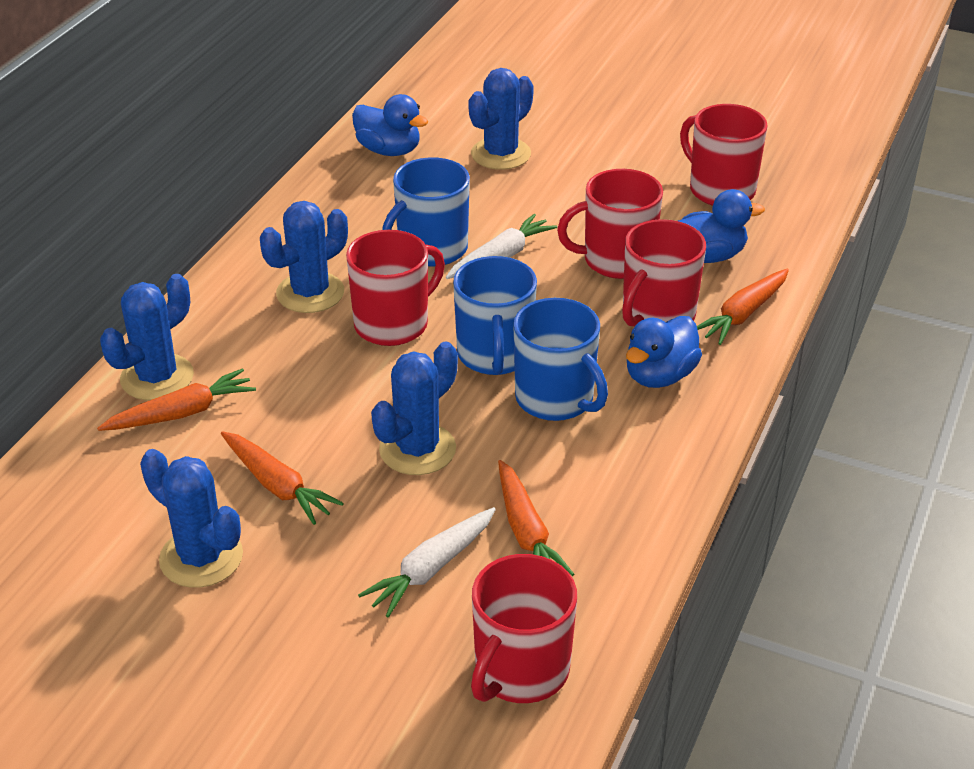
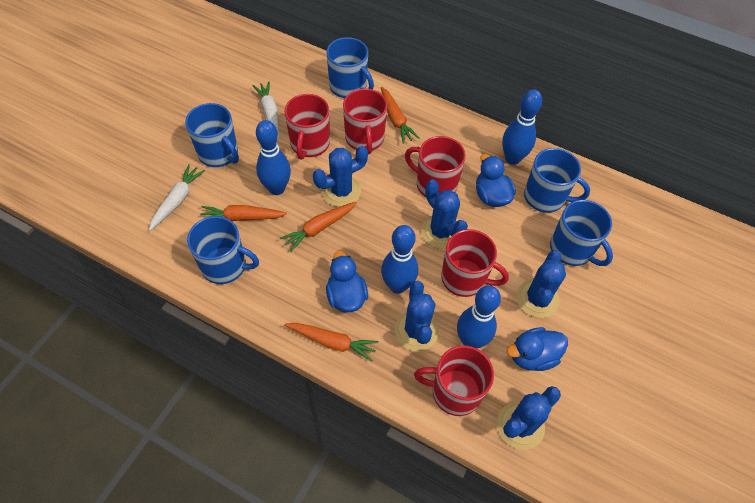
blue bowling pin: none = 0 -> [256,120,291,195] [381,225,418,294] [457,285,501,348] [502,89,542,165] = 4
blue mug: [382,157,470,266] [453,256,537,375] [513,298,608,421] = 3 -> [185,103,239,167] [187,216,259,284] [327,37,374,98] [524,148,590,213] [550,200,613,266] = 5

